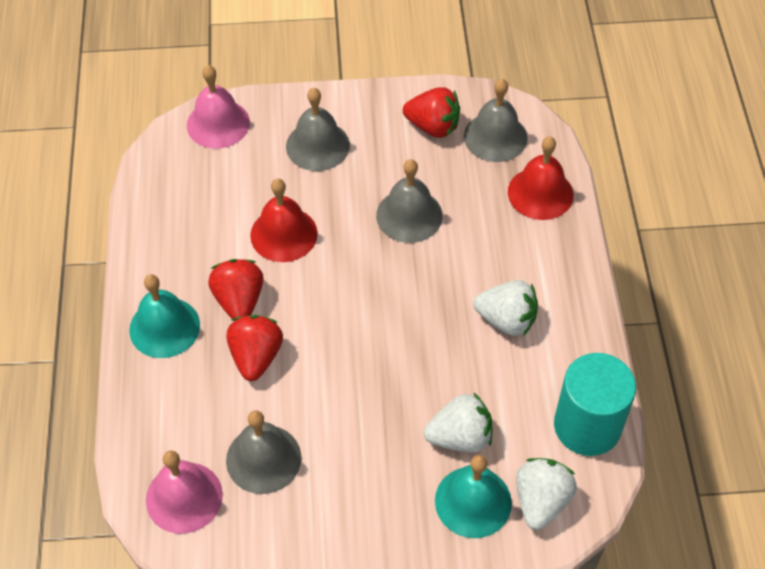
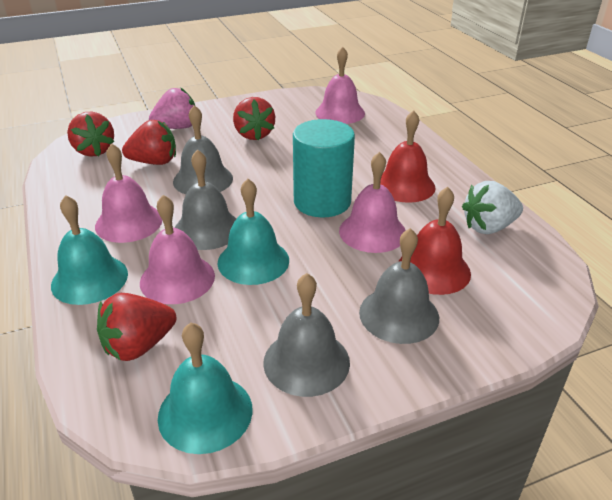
pink bell: [146,450,223,534] [187,65,250,149] = 2 -> [95,143,162,243] [140,195,215,304] [315,47,365,124] [339,152,406,253] = 4
pink strawberry: none = 0 -> [149,87,195,129] = 1
red strawberry: [208,259,264,319] [226,315,283,381] [403,87,460,138] = 3 -> [67,112,114,157] [97,293,176,361] [122,120,176,165] [233,97,275,140] = 4
turquoise bell: [129,274,200,358] [435,455,512,538] = 2 -> [51,195,128,305] [158,323,253,454] [218,179,289,285] = 3
white strawberry: [424,392,493,452] [473,280,538,336] [516,458,577,530] = 3 -> [462,181,523,234] = 1

